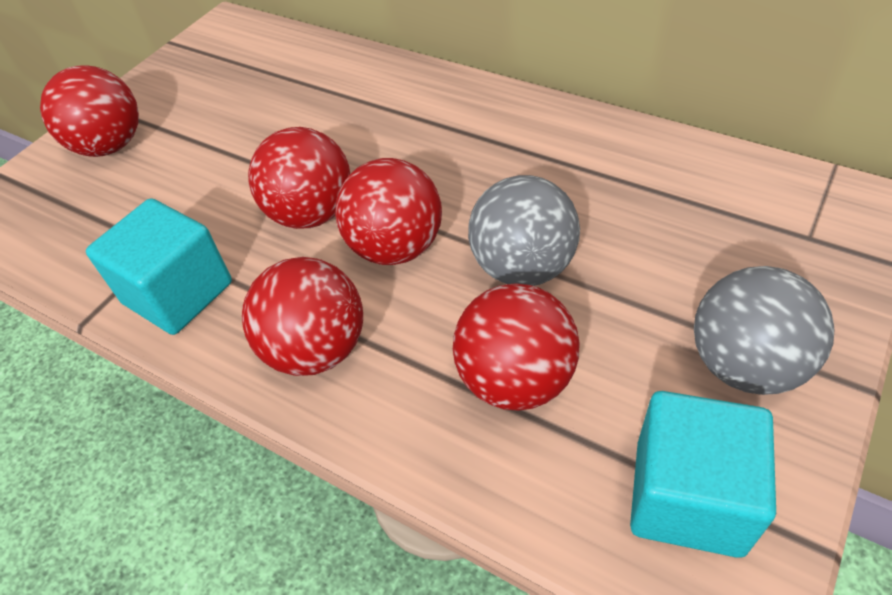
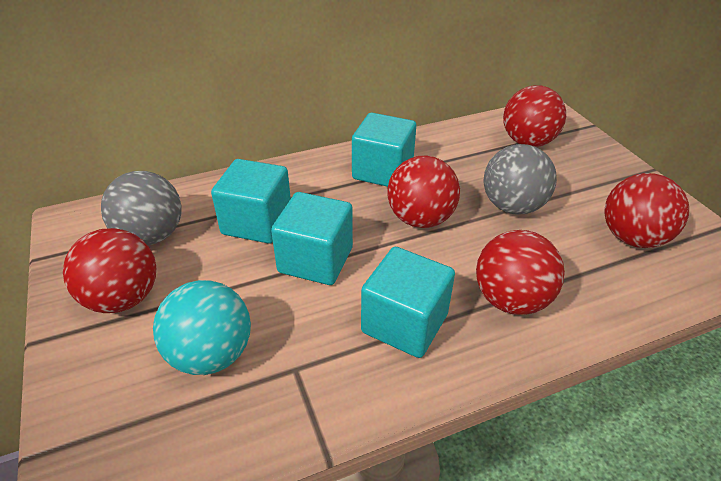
turquoise ball: none = 0 -> [153,280,251,375] = 1
turquoise cube: [86,198,232,335] [630,391,776,558] = 2 -> [211,159,291,244] [271,192,353,285] [352,113,416,187] [361,247,455,358] = 4

